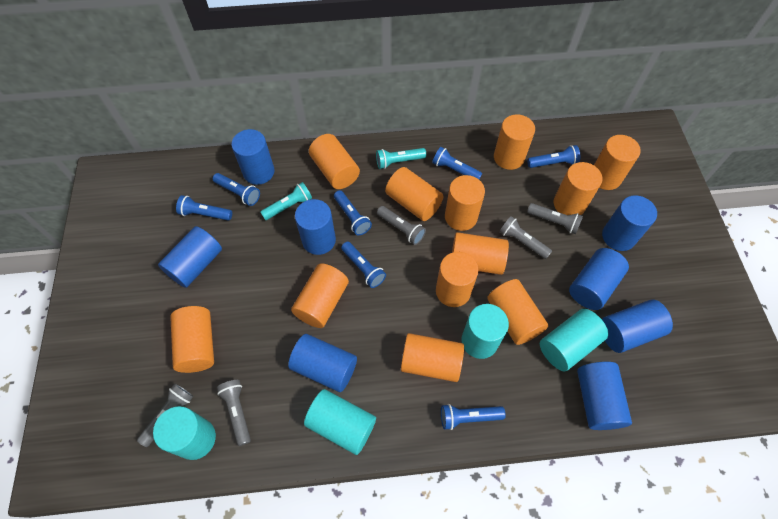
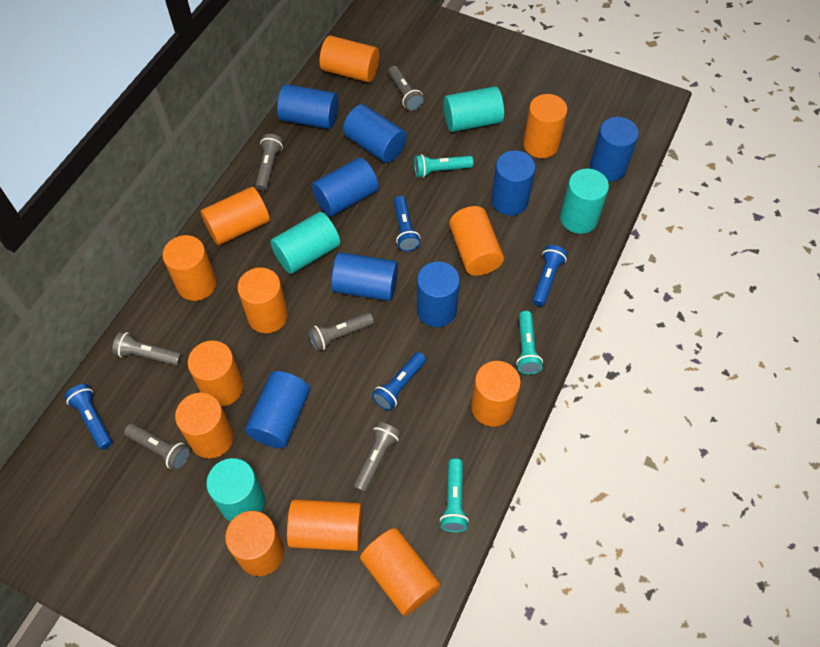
blue flashlight: [176,195,232,221] [213,173,260,206] [334,190,372,235] [341,242,386,288] [432,147,482,179] [441,404,506,430] [527,145,581,168] = 7 -> [65,384,112,450] [372,352,426,411] [394,196,421,252] [532,245,567,306] = 4
grey flashlight: [137,383,193,447] [217,380,251,446] [377,206,426,245] [499,216,552,259] [527,203,583,234] = 5 -> [112,331,182,366] [124,423,190,471] [255,134,283,191] [308,312,374,351] [353,422,401,493] [388,66,424,111] = 6
turquoise flashlight: [261,182,312,220] [376,148,426,169] = 2 -> [414,154,474,178] [440,458,469,532] [516,311,543,375] = 3

